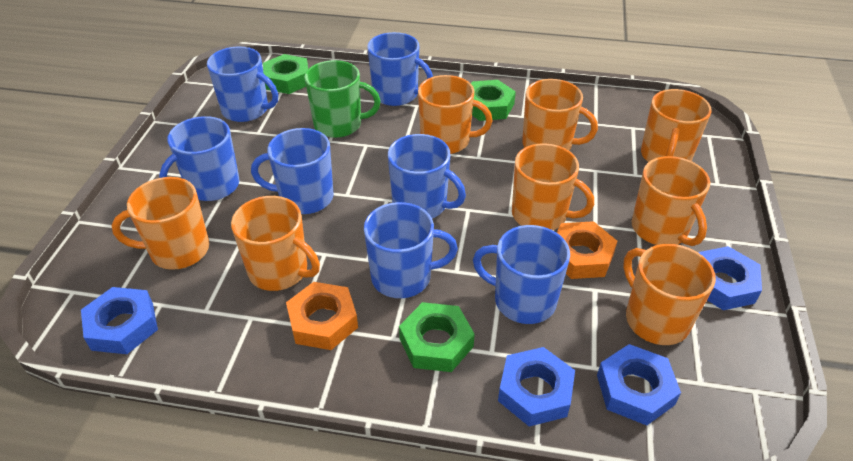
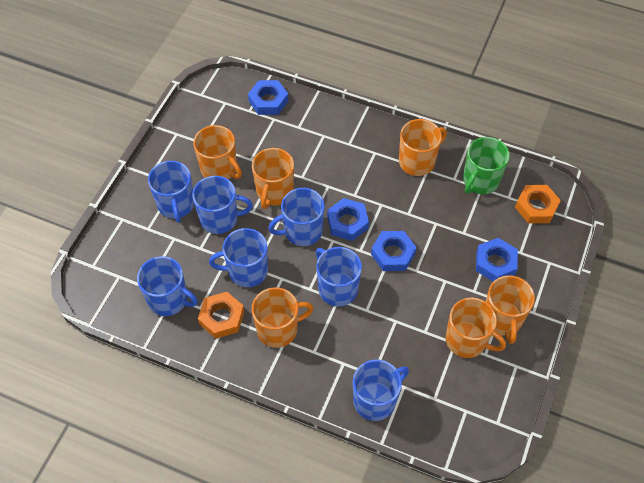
green nut: [263,54,308,94] [399,302,475,372] [471,80,516,121] = 3 -> none = 0
orange mug: [112,177,209,270] [231,196,320,291] [418,75,493,154] [512,143,594,230] [522,79,598,151] [623,244,716,345] [632,156,710,246] [641,89,712,162] = 8 -> [193,125,242,180] [252,148,294,209] [252,287,313,348] [399,119,447,176] [446,298,506,358] [486,275,535,344] = 6

